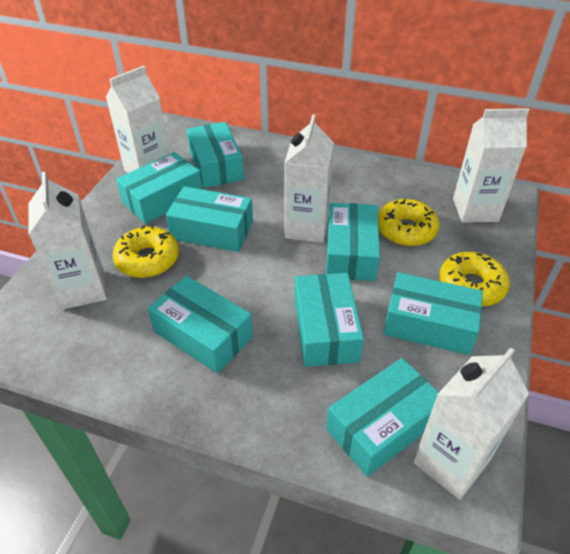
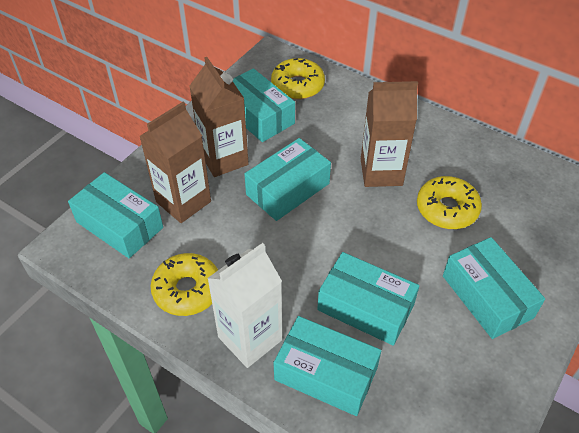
brown carton: none = 0 -> [139,102,211,223] [189,57,249,177] [361,81,418,187] = 3
turquoise box: [116,152,202,224] [148,276,253,374] [166,186,253,252] [187,122,244,188] [295,273,364,367] [326,203,380,281] [326,358,439,477] [383,272,483,355] = 8 -> [68,172,163,258] [233,68,295,142] [244,138,331,221] [273,316,381,416] [317,252,419,346] [443,237,545,339] = 6
white carton: [29,172,107,309] [106,66,169,173] [284,114,334,243] [413,347,529,500] [453,108,529,223] = 5 -> [207,243,282,368] = 1

